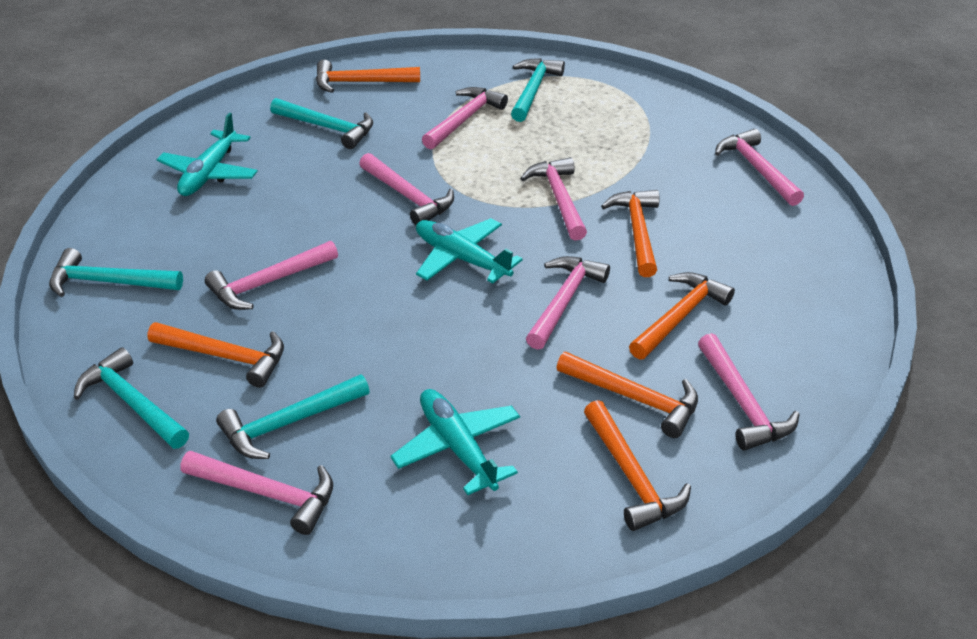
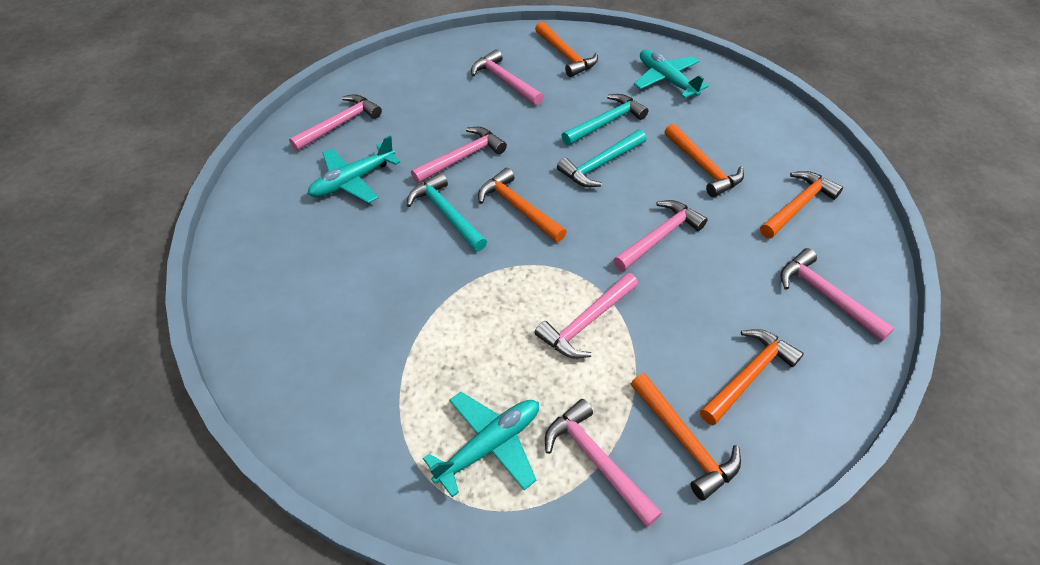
pink hammer: [181,451,333,535] [205,241,338,310] [359,153,454,225] [422,87,508,149] [520,157,587,240] [526,256,610,350] [698,333,800,450] [715,129,804,206] = 8 -> [289,94,382,151] [411,127,507,184] [471,49,544,105] [535,273,638,359] [545,399,662,527] [613,200,707,271] [780,248,894,341] = 7
turquoise hammer: [49,248,183,297] [74,347,189,449] [216,374,370,459] [270,98,373,149] [511,58,565,122] = 5 -> [407,172,487,252] [557,129,646,187] [561,94,648,146] = 3

